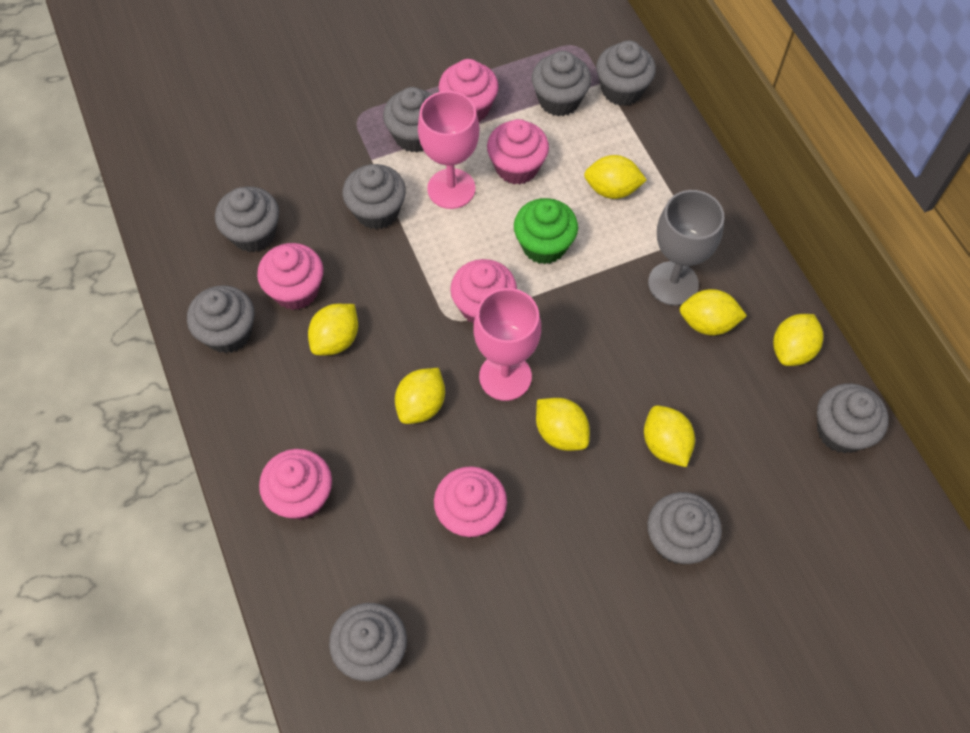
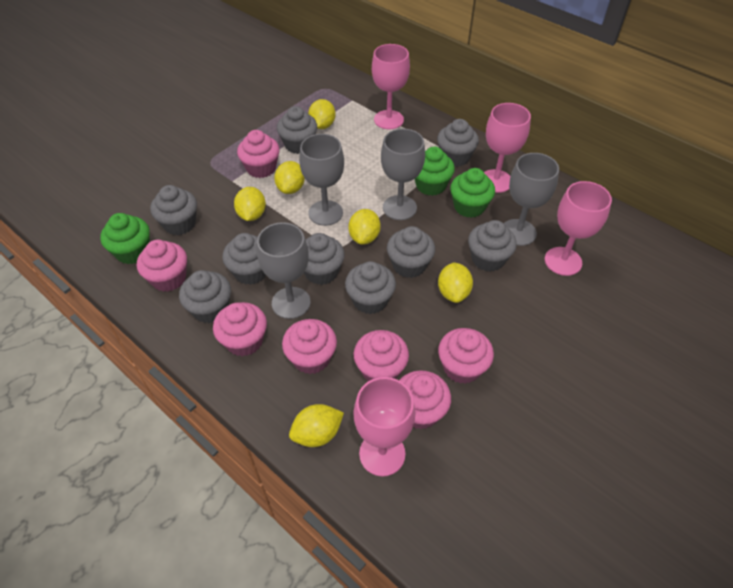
green cupcake: [514,198,578,264] = 1 -> [100,213,150,264] [415,147,455,196] [450,168,495,218] = 3
grey goblet: [648,190,724,306] = 1 -> [257,222,311,319] [299,134,344,226] [381,129,425,220] [504,153,559,246] = 4
pink cupcake: [257,243,324,310] [259,449,332,520] [434,466,507,538] [439,59,499,122] [450,259,517,324] [487,119,549,185] = 6 -> [137,240,187,292] [213,302,267,356] [237,130,280,178] [282,319,337,374] [353,330,409,381] [399,370,451,429] [438,328,494,384] = 7
pink goblet: [418,91,479,209] [473,288,541,401] = 2 -> [354,377,416,477] [372,44,410,129] [484,103,531,193] [545,181,612,276] = 4
yellow lemon: [308,304,358,355] [395,368,445,424] [536,398,590,451] [584,155,647,199] [644,405,695,467] [680,289,747,336] [773,314,823,366] = 7 -> [234,187,266,221] [274,161,305,194] [289,404,344,447] [308,99,336,129] [348,209,381,245] [438,262,473,303] = 6

